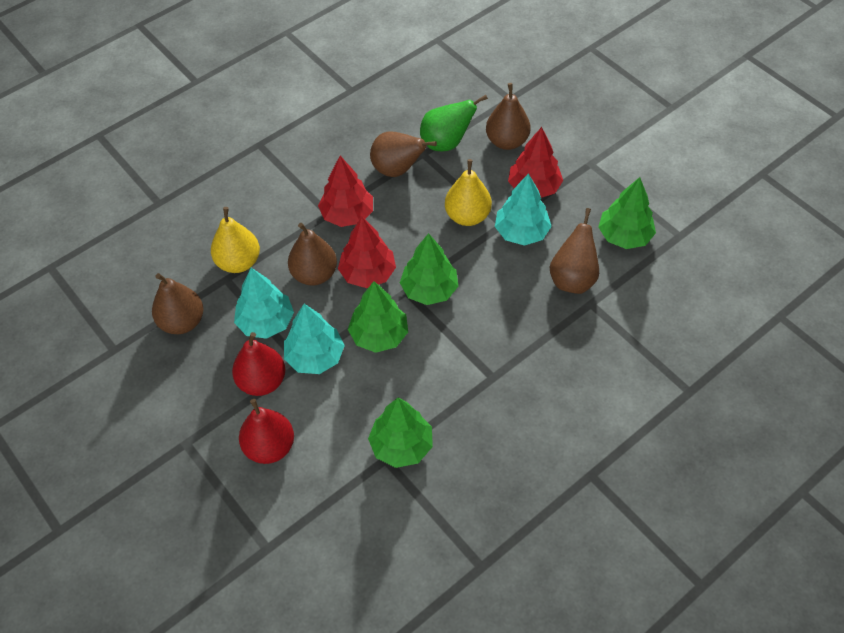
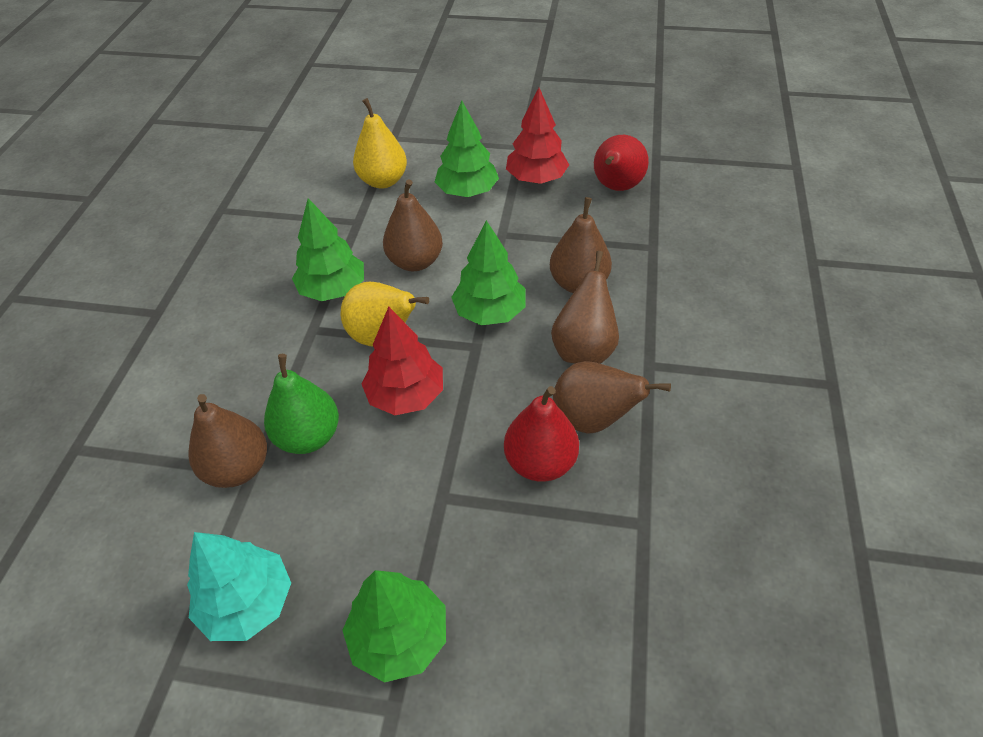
red tree: [318,156,373,227] [338,217,396,288] [508,127,563,198] = 3 -> [361,307,443,415] [506,88,569,184] = 2
turquoise tree: [234,268,294,339] [284,304,345,374] [495,173,552,246] = 3 -> [187,532,291,641] = 1

